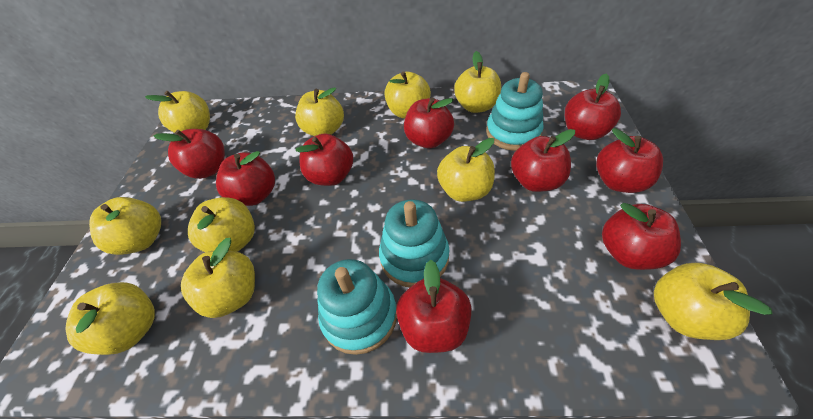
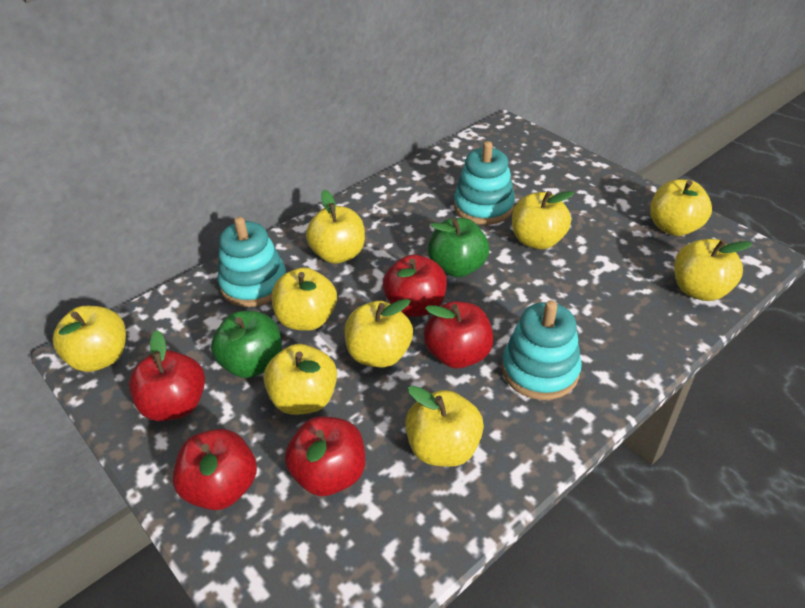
green apple: none = 0 -> [211,311,282,378] [428,218,489,277] = 2
red apple: [154,129,225,179] [216,151,275,206] [296,134,353,186] [396,260,471,353] [404,97,454,148] [511,129,575,192] [565,74,621,140] [596,128,663,193] [602,203,681,270] = 9 -> [129,330,205,421] [172,429,257,510] [285,417,365,496] [383,255,447,317] [424,301,494,368] = 5
yellow apple: [65,282,155,355] [89,197,161,255] [145,91,210,133] [181,238,255,318] [188,197,255,252] [295,87,344,136] [384,71,431,118] [437,138,495,202] [454,51,501,113] [654,263,773,340] = 10 -> [53,306,126,372] [264,344,337,415] [272,267,337,331] [306,190,365,264] [345,299,413,367] [405,386,484,467] [512,191,574,249] [650,179,712,236] [674,239,753,301] = 9

